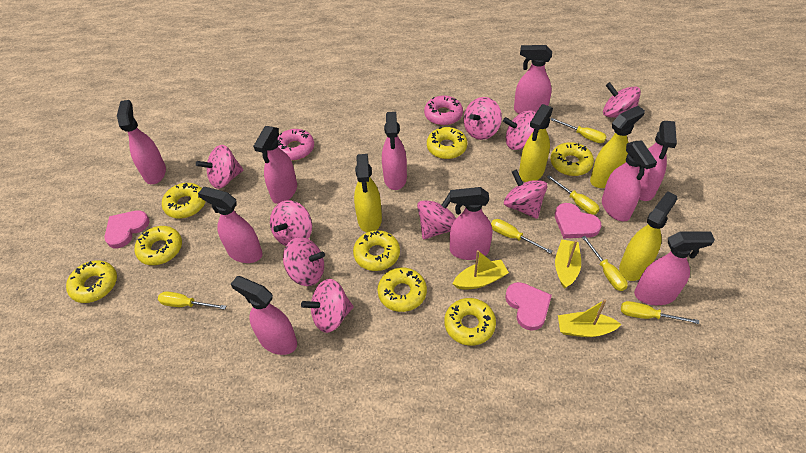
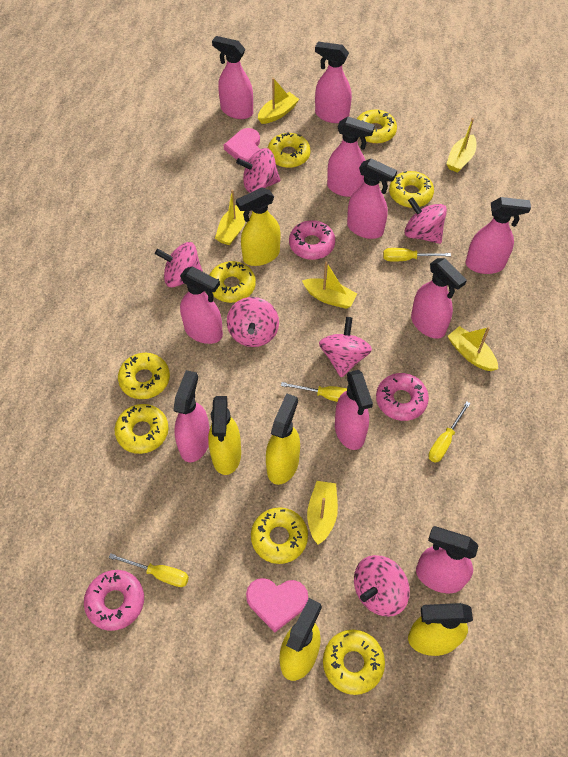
pink donut: [277,129,314,161] [424,96,463,126] = 2 -> [84,570,144,631] [289,220,335,260] [376,373,429,421] = 3
pink heart: [104,210,150,248] [505,282,552,331] [555,203,601,238] = 3 -> [224,128,260,162] [246,578,308,632] = 2
pink spinning top: [196,145,243,189] [270,200,312,246] [283,237,325,286] [301,279,353,333] [417,192,456,239] [464,97,502,140] [503,110,536,150] [504,169,547,219] [603,82,641,118] = 9 -> [155,242,203,287] [227,297,279,347] [236,148,280,193] [319,317,372,378] [354,555,410,617] [404,197,447,244] = 6
yellow boat: [452,250,509,290] [555,239,581,289] [558,299,621,337] = 3 -> [215,190,245,245] [258,78,299,124] [302,262,357,309] [307,481,338,545] [446,118,476,173] [448,326,498,371] = 6
yellow screwdriver: [158,291,226,310] [491,219,552,254] [547,175,600,215] [550,118,607,143] [582,236,628,291] [621,301,699,324] = 6 -> [109,553,189,587] [281,382,347,402] [383,248,451,261] [428,401,471,463] = 4
yellow spray bottle: [354,154,382,232] [519,104,553,182] [590,106,645,188] [619,191,678,281] = 4 -> [208,396,241,475] [236,187,280,266] [266,393,300,485] [279,598,322,681] [408,603,473,656] = 5

